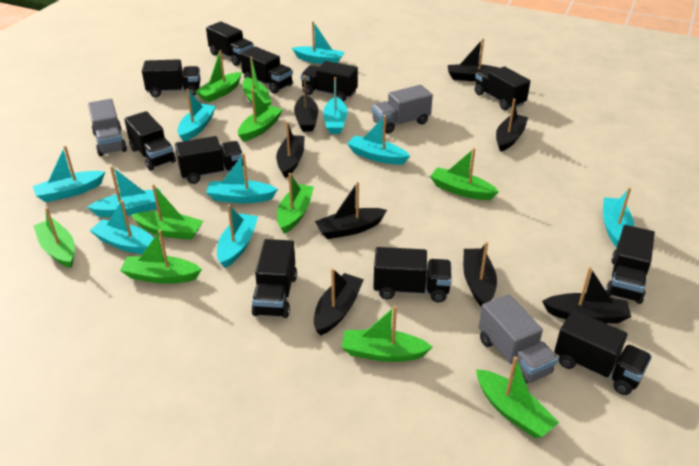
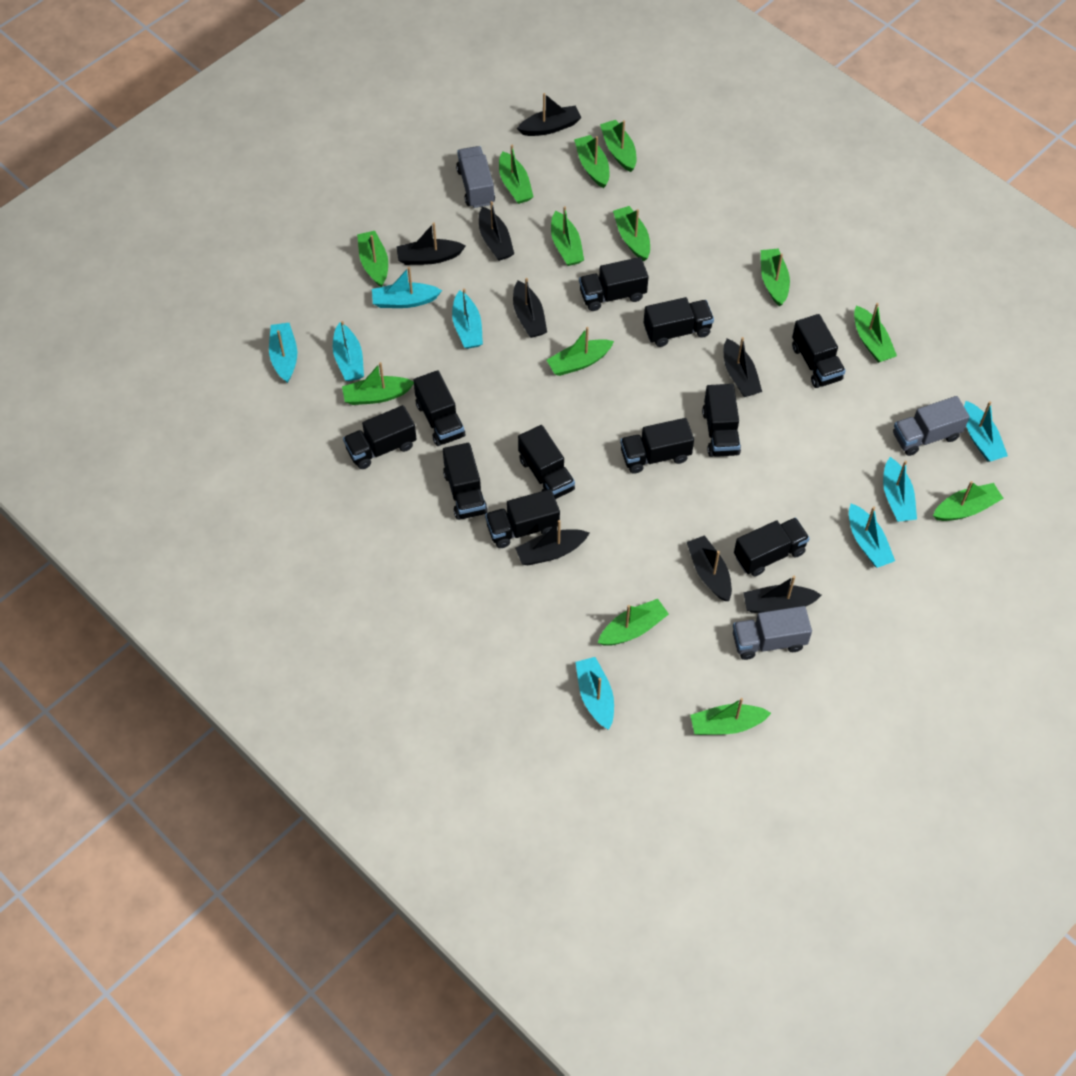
green boat: [33,207,75,268] [120,230,202,284] [131,184,203,240] [195,50,242,102] [238,89,283,142] [242,57,272,106] [277,173,314,234] [342,305,432,362] [430,148,499,200] [476,357,559,438] = 10 -> [342,362,414,405] [357,231,388,287] [499,145,534,204] [546,327,614,376] [551,206,584,266] [574,135,609,188] [598,599,669,646] [600,120,637,172] [613,206,650,261] [690,698,771,735] [761,248,790,307] [854,303,897,363] [933,481,1004,521] = 13
turquoise boat: [32,145,105,202] [87,166,161,217] [90,200,154,254] [177,89,216,141] [206,153,278,203] [217,205,258,268] [292,21,345,64] [323,77,348,134] [347,115,410,165] [603,187,634,247] = 10 -> [269,323,297,383] [333,321,364,381] [372,267,442,308] [452,288,483,349] [576,657,614,730] [849,503,895,568] [883,457,917,522] [964,401,1008,462] = 8

